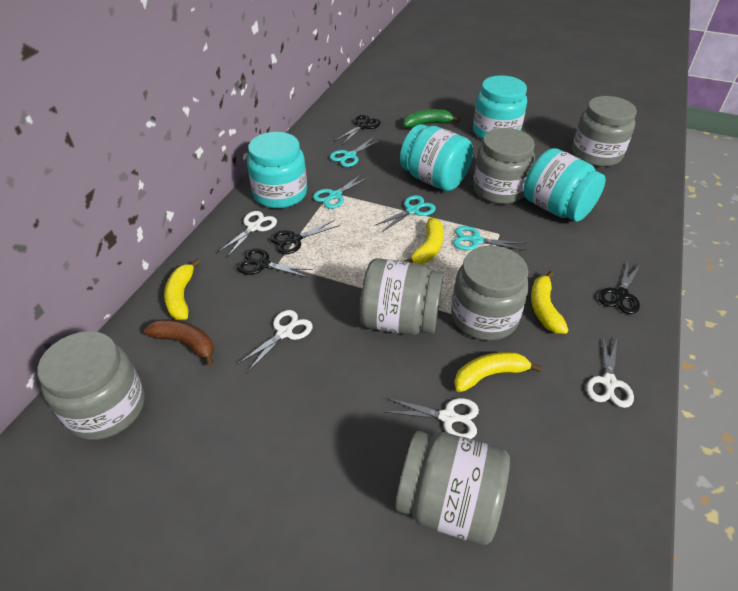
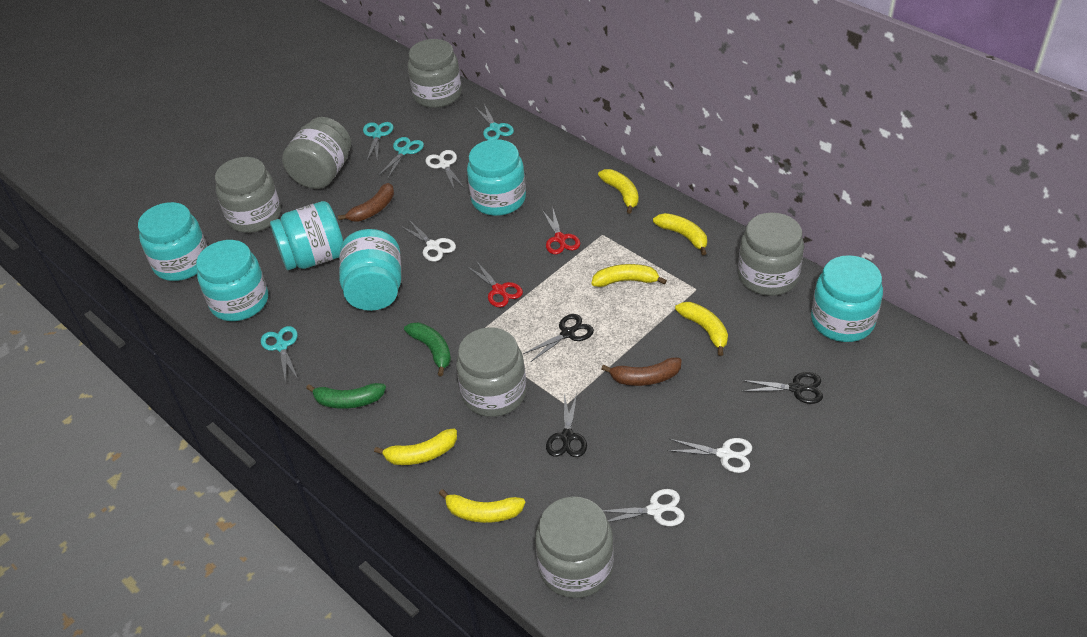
black scissors: [237,248,313,277] [270,220,340,254] [335,115,381,144] [598,262,641,314] = 4 -> [523,314,594,362] [546,393,587,457] [741,372,823,404] = 3
brown banana: [144,320,214,367] = 1 -> [338,183,394,221] [602,357,681,386] = 2
green banana: [403,109,460,128] = 1 -> [306,383,386,409] [404,322,451,376] = 2
red scissors: none = 0 -> [466,261,523,307] [542,209,580,254] = 2
turquoise jar: [247,132,307,209] [400,124,473,191] [473,75,527,139] [524,148,606,221] = 4 -> [138,202,208,281] [196,240,268,321] [270,201,343,270] [339,229,401,311] [467,139,526,216] [811,255,883,342] = 6
yellow banana: [164,259,200,320] [404,218,444,264] [454,352,542,392] [531,271,569,334] = 4 -> [374,428,457,465] [439,489,525,523] [591,264,667,287] [598,169,639,214] [653,213,707,255] [675,302,728,356] = 6

